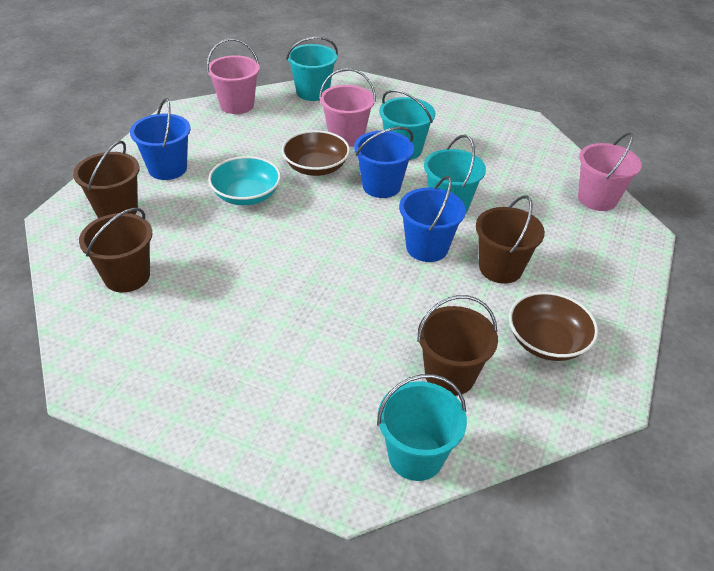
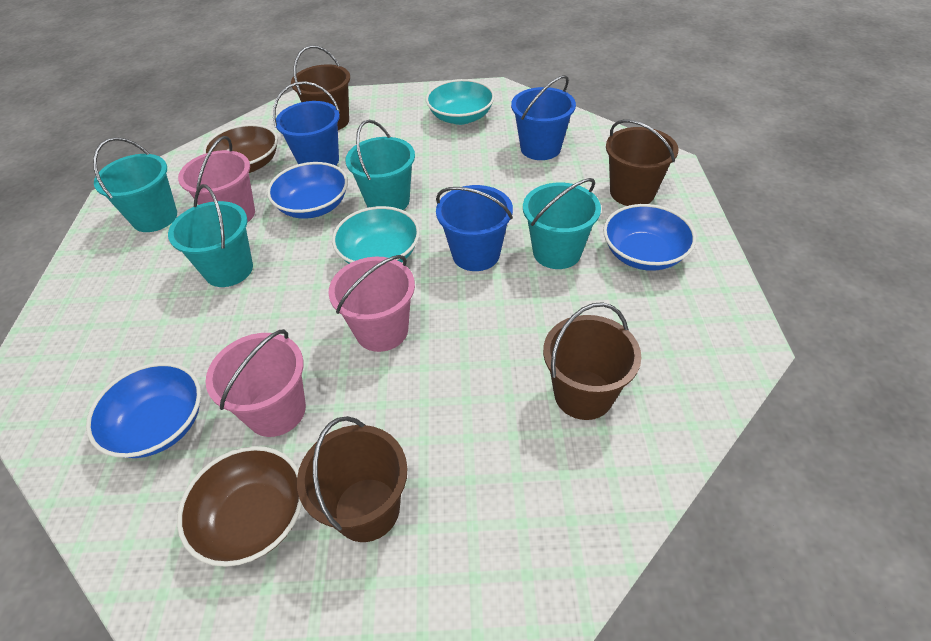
blue bowl: none = 0 -> [86,362,201,458] [267,162,348,219] [603,204,696,271] = 3
turquoise bowl: [208,156,281,205] = 1 -> [332,206,420,264] [426,79,495,125] = 2

